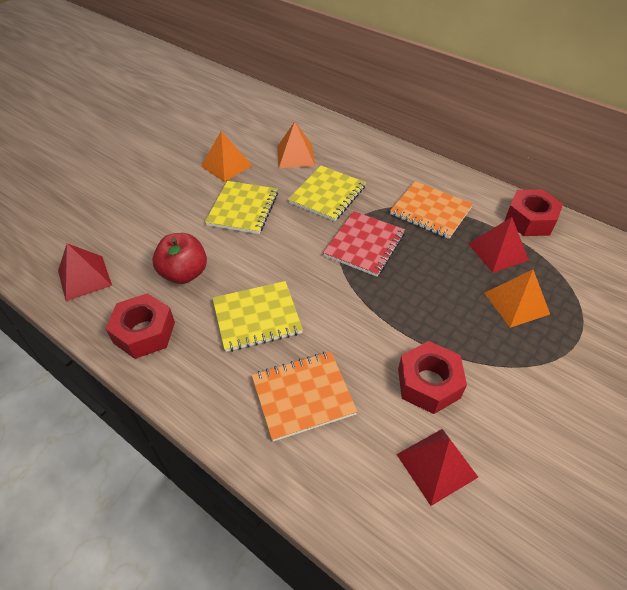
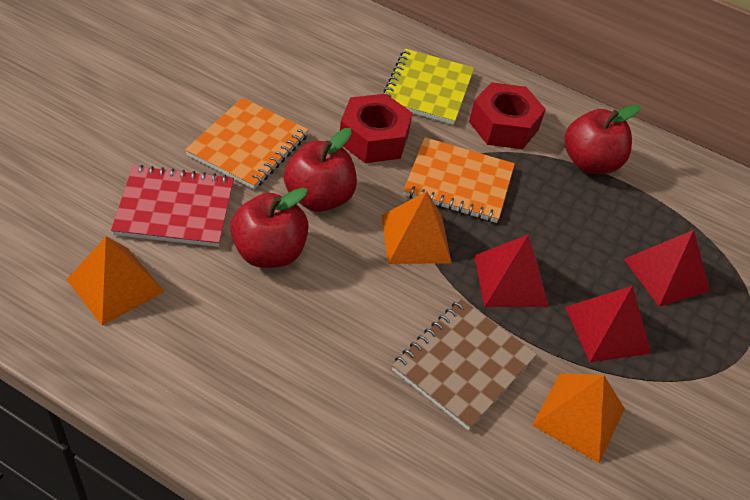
brown notebook: none = 0 -> [392,299,537,431] = 1
red apple: [152,233,207,284] = 1 -> [230,188,309,268] [284,128,357,212] [564,105,640,174] = 3
red nut: [106,293,175,359] [398,341,467,414] [504,189,563,236] = 3 -> [340,94,413,163] [469,82,546,149] = 2
yellow notebook: [205,181,278,234] [212,281,303,352] [288,166,366,221] = 3 -> [383,49,474,125] = 1

